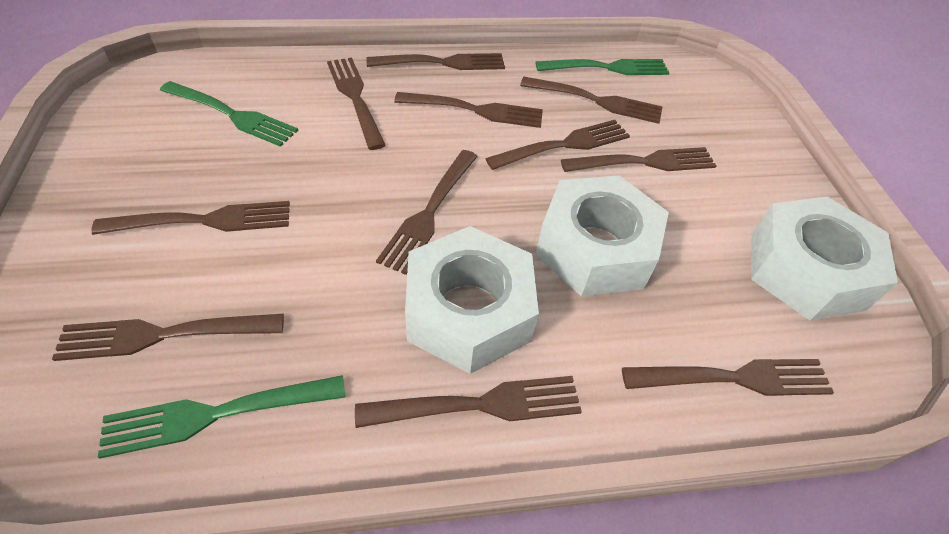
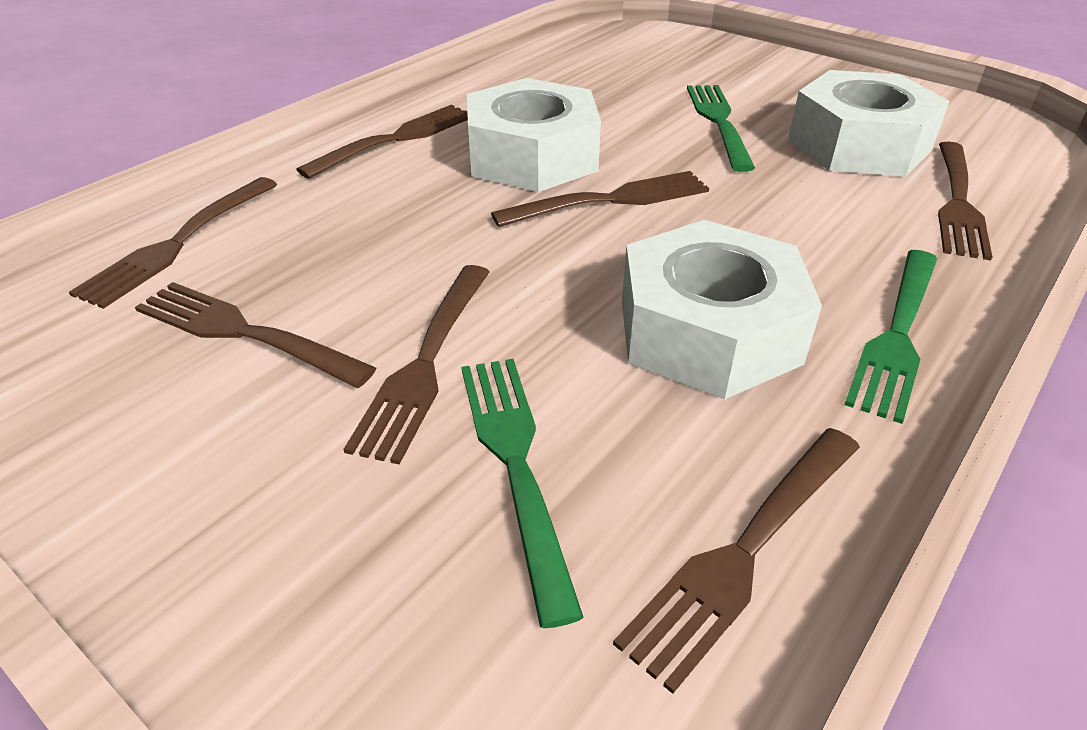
brown fork: [52,314,284,361] [91,201,290,235] [327,57,386,150] [355,376,582,428] [366,53,505,70] [376,150,478,275] [394,92,543,128] [485,120,630,170] [520,77,663,124] [561,147,716,172] [622,359,834,396] = 11 -> [69,177,277,309] [135,282,376,388] [296,105,468,179] [343,265,490,465] [491,171,709,227] [613,428,860,694] [938,141,992,260] = 7

